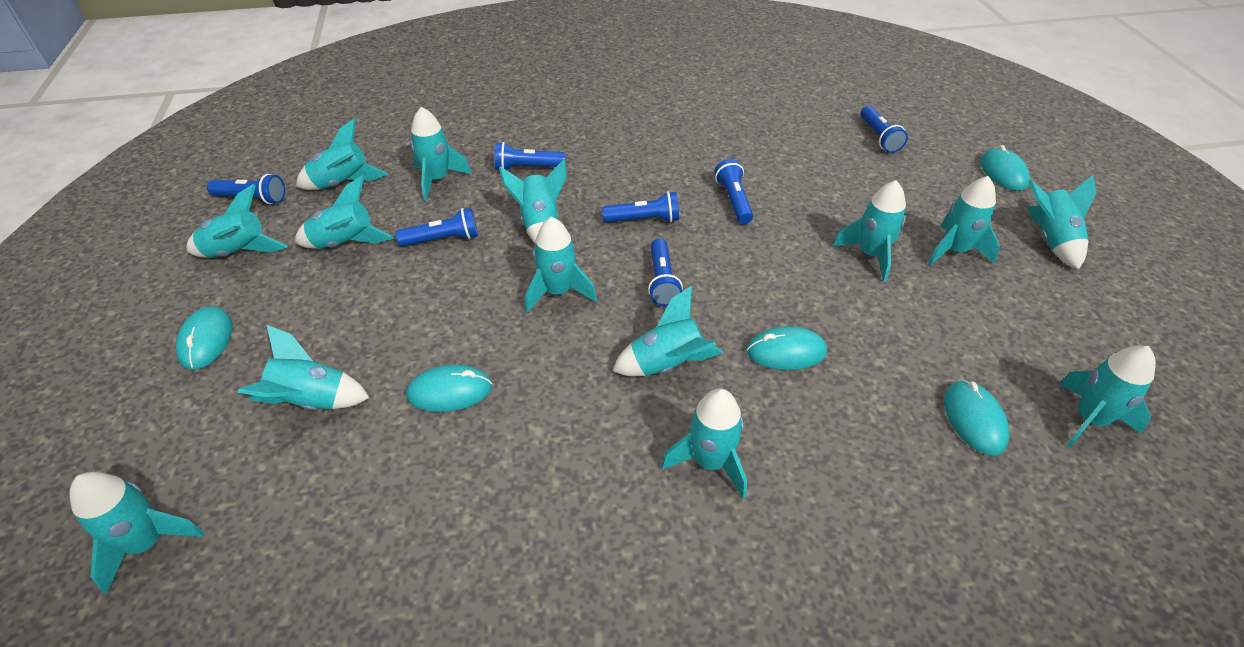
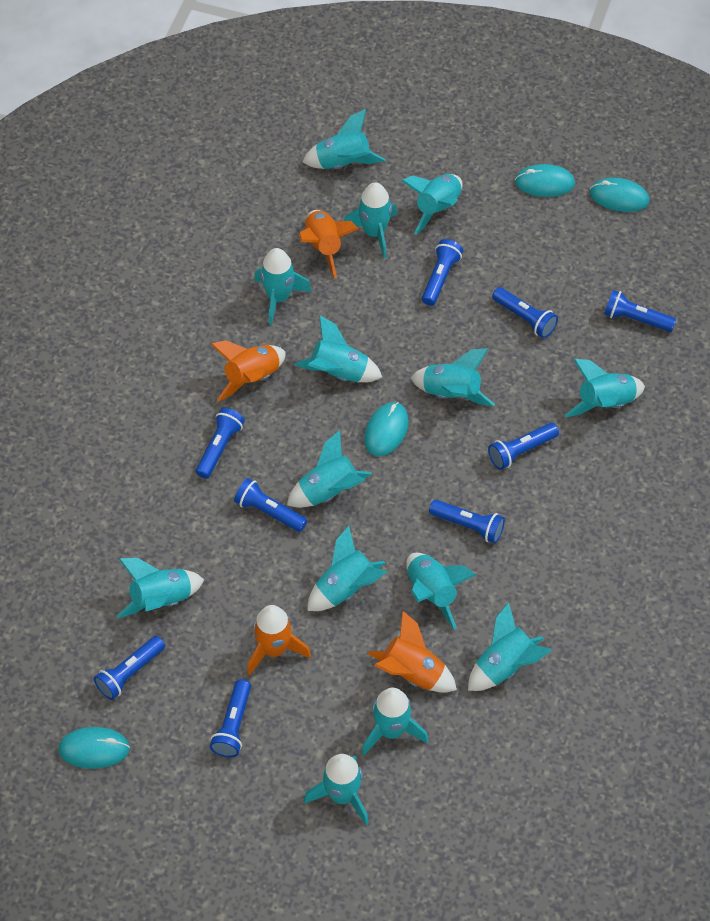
blue flashlight: [207,174,285,204] [396,208,478,246] [495,142,565,170] [602,191,679,222] [648,239,683,306] [714,159,753,224] [860,106,908,153] = 7 -> [94,636,165,700] [196,408,245,479] [210,679,251,758] [234,478,307,532] [422,239,463,306] [429,500,505,543] [488,423,559,470] [492,287,558,338] [604,290,676,332] = 9
orange rocket: none = 0 -> [211,340,286,402] [247,605,311,676] [299,210,359,278] [368,611,457,693] = 4
turquoise mouse: [176,306,232,370] [406,365,492,412] [747,326,827,370] [944,380,1010,456] [980,145,1030,191] = 5 -> [58,727,130,769] [364,402,409,456] [515,164,575,197] [590,178,649,212] = 4

